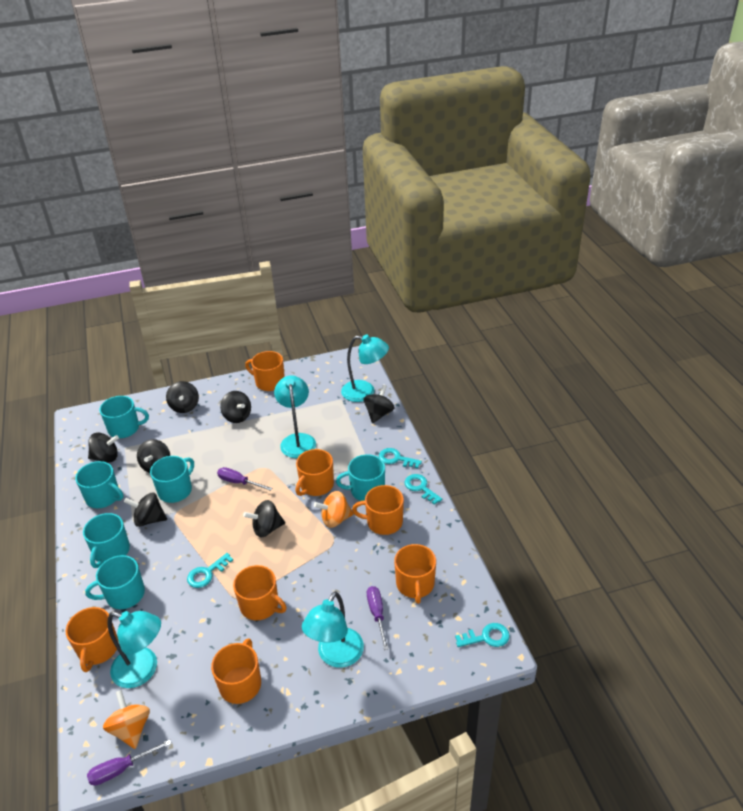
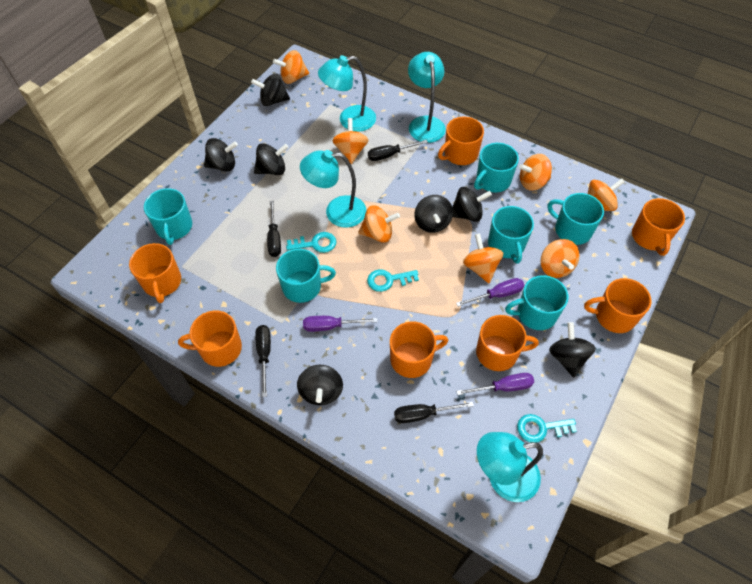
black screwdriver: none = 0 -> [255,325,271,397] [267,200,281,257] [368,140,428,161] [394,402,474,423] = 4
orange spinning top: [103,690,150,749] [314,491,354,528] = 2 -> [273,50,309,84] [332,118,368,164] [358,205,400,243] [463,233,503,283] [519,154,552,191] [541,239,579,278] [588,178,625,211] = 7
turquoise key: [187,553,233,588] [379,448,422,468] [405,474,442,505] [455,623,510,647] = 4 -> [286,232,336,253] [367,269,419,292] [517,414,577,443] = 3

